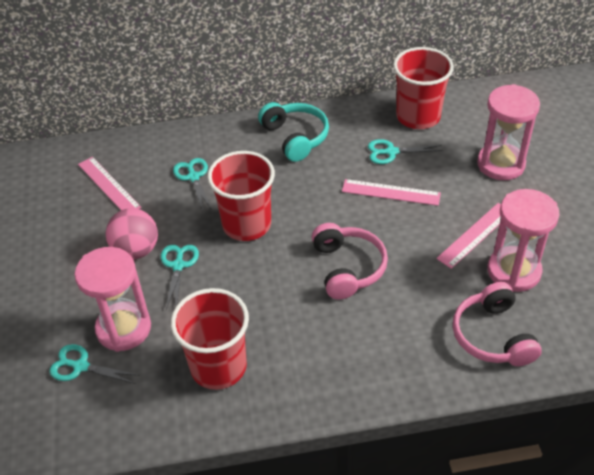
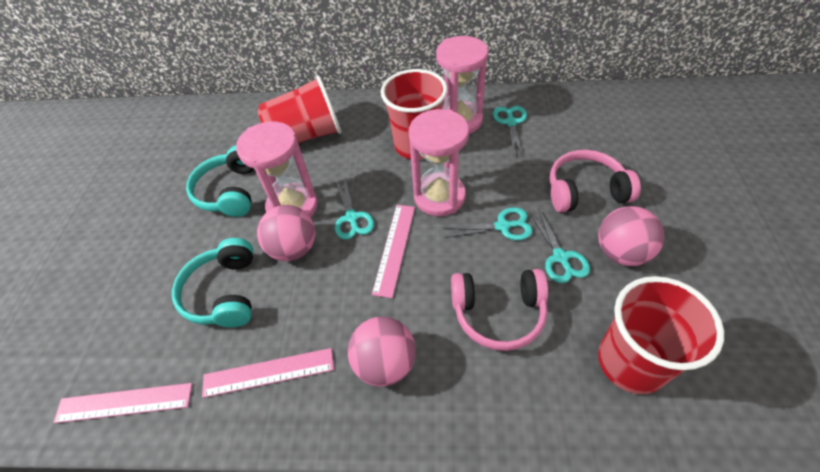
pink ball: [105,208,158,260] = 1 -> [257,205,316,261] [348,317,416,387] [598,206,665,266] = 3
turquoise headphones: [258,102,329,162] = 1 -> [172,238,253,327] [186,145,255,217] = 2

